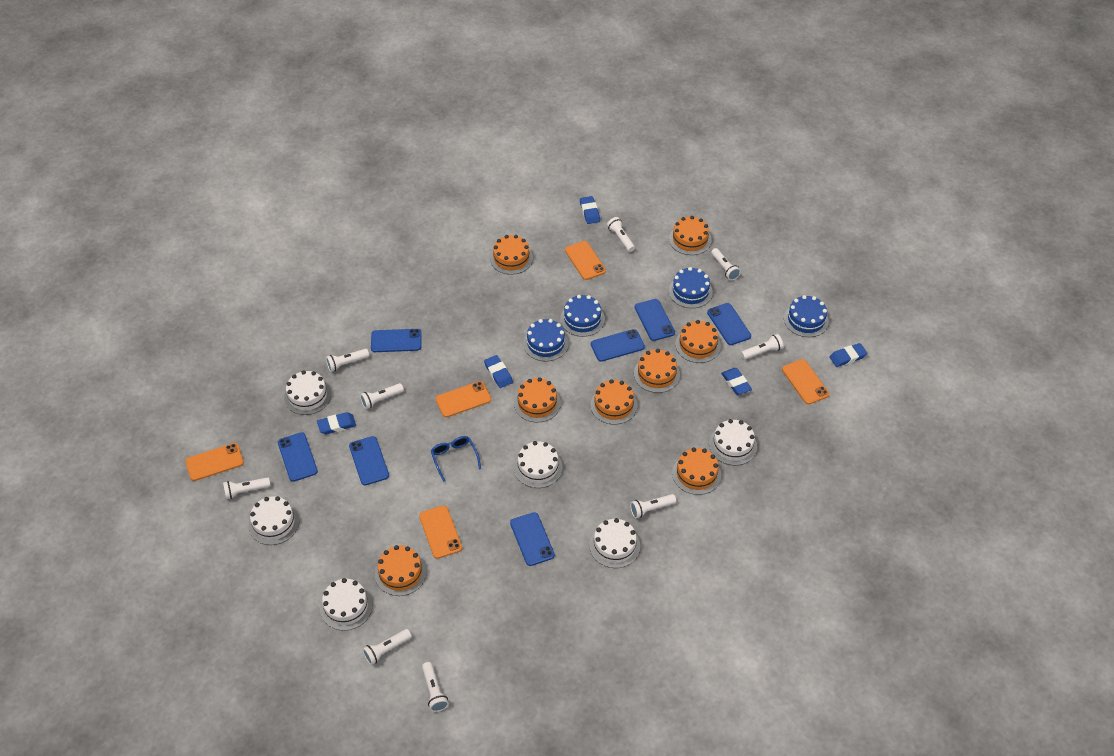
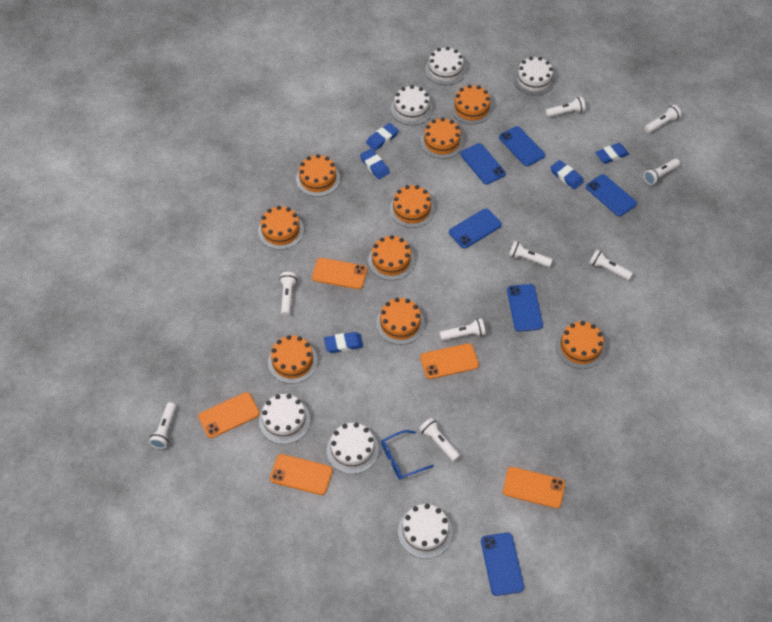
blue cake: [523,319,569,361] [560,295,605,337] [669,267,713,308] [784,295,829,337] = 4 -> none = 0
blue phone: [278,432,318,482] [349,436,389,485] [371,329,422,352] [510,512,555,566] [591,329,645,362] [634,299,675,341] [707,303,751,345] = 7 -> [449,208,502,248] [460,143,506,185] [481,533,524,596] [499,126,545,166] [507,284,543,332] [586,174,637,216] = 6
orange cake: [375,545,427,596] [490,235,533,275] [514,377,561,423] [591,379,637,424] [634,349,680,393] [669,216,712,255] [672,447,721,495] [675,320,721,363] = 8 -> [258,206,304,250] [268,335,318,384] [296,154,340,197] [368,235,415,280] [376,298,424,345] [389,185,434,228] [420,118,464,159] [451,85,493,125] [556,321,605,369] = 9

